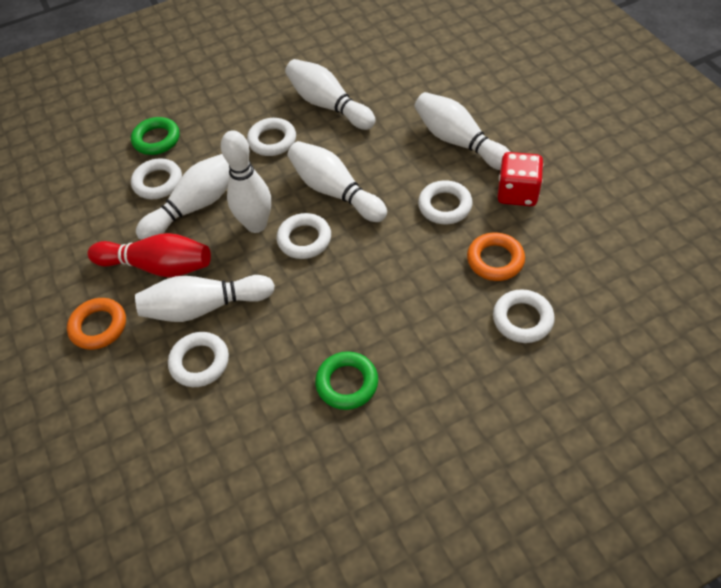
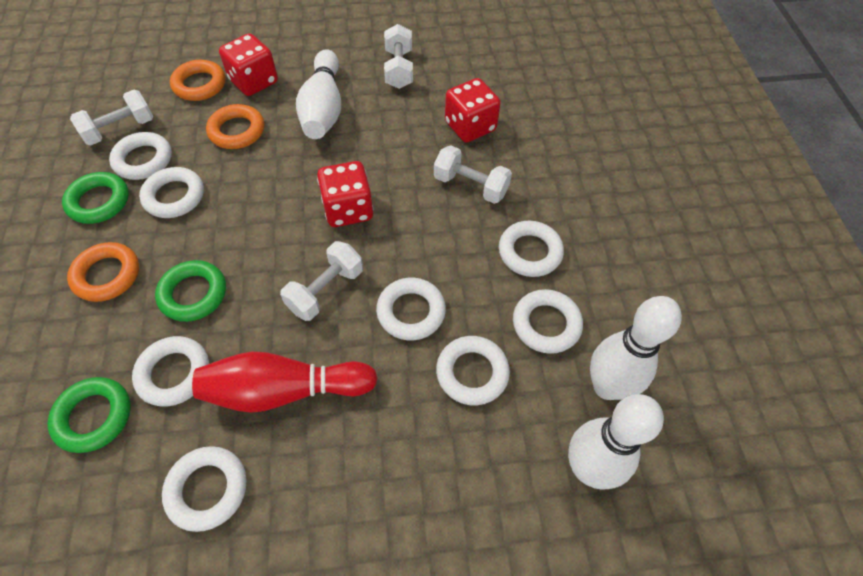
green ring: [131,117,180,155] [315,351,378,410] = 2 -> [47,377,131,453] [62,172,129,224] [155,260,226,322] = 3
orange ring: [67,298,126,350] [467,232,525,281] = 2 -> [67,242,139,302] [170,60,225,101] [206,104,264,149] = 3
red dice: [498,152,543,206] = 1 -> [219,33,278,96] [317,161,373,227] [445,78,501,143] = 3
white bowling pin: [135,275,275,322] [136,154,230,240] [221,130,271,233] [285,59,376,130] [288,141,387,222] [414,92,510,170] = 6 -> [296,49,341,139] [568,394,664,490] [590,296,682,400] = 3
white dumbbell: none = 0 -> [70,90,154,146] [280,241,363,321] [384,24,413,89] [434,145,512,204] = 4
white ring: [131,158,182,199] [168,332,229,387] [247,118,296,156] [277,213,331,259] [418,180,473,224] [493,289,555,343] = 6 -> [109,132,172,180] [132,336,209,406] [139,167,204,218] [162,446,247,532] [376,278,446,340] [436,336,510,405] [499,221,564,277] [513,289,583,354] = 8

